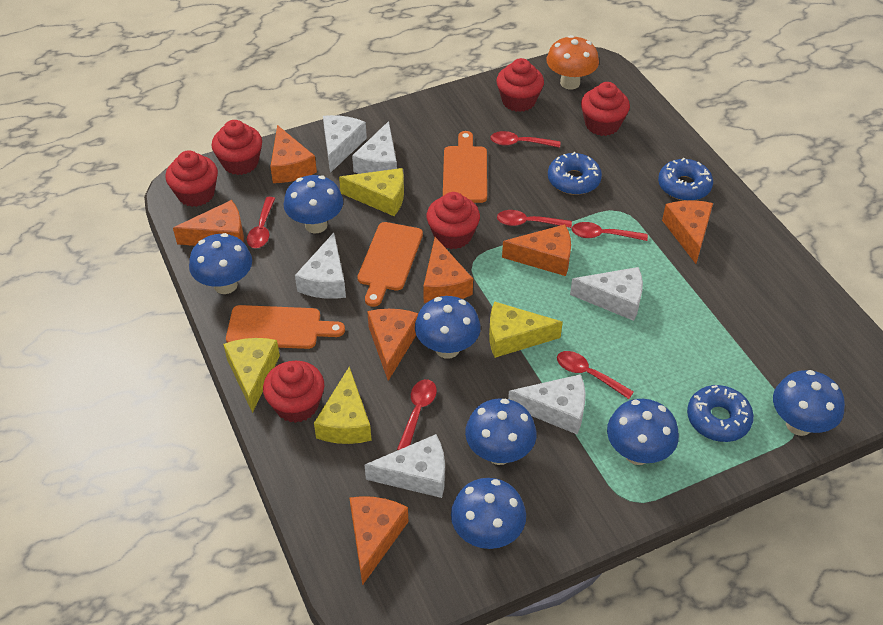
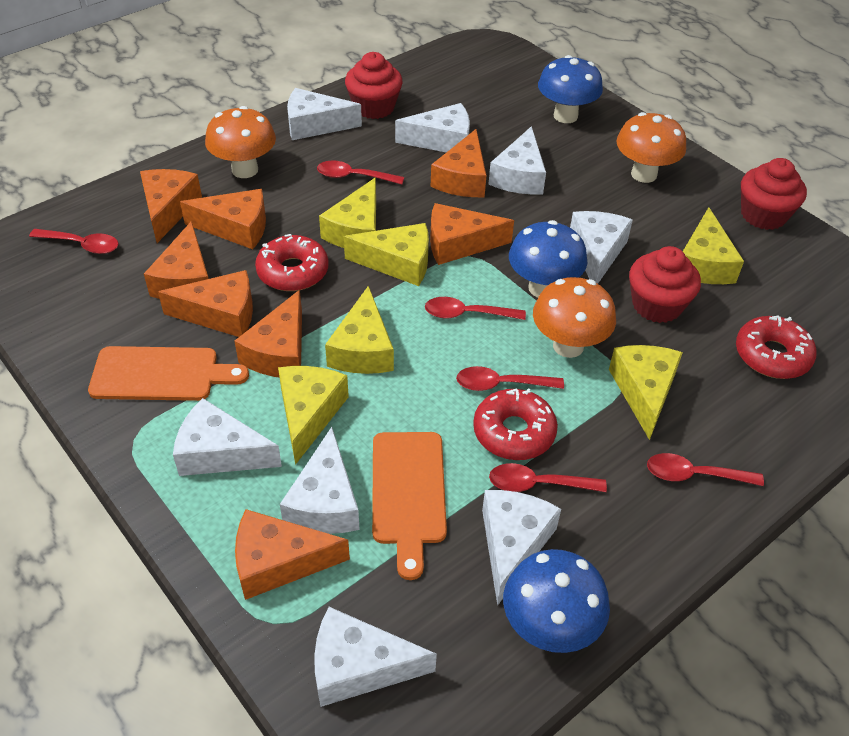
blue donut: [548,152,602,195] [658,158,713,201] [687,385,754,442] = 3 -> none = 0
blue mushroom: [189,233,252,294] [284,175,343,233] [415,296,481,359] [451,478,526,549] [465,398,536,465] [607,399,679,465] [773,370,845,436] = 7 -> [503,549,610,653] [509,220,587,297] [538,55,603,123] = 3
orange cheese: [173,200,244,246] [270,125,317,183] [350,496,409,586] [367,309,419,381] [423,237,473,303] [502,224,571,276] [662,200,713,264] = 7 -> [140,169,202,243] [144,221,209,299] [158,270,253,337] [180,189,266,249] [234,290,302,377] [235,509,350,600] [430,203,514,265] [431,129,487,197] = 8
orange cutting board: [226,305,345,349] [357,222,423,307] [443,131,487,203] = 3 -> [88,346,249,401] [372,432,447,580] = 2
orange mushroom: [546,35,599,90] = 1 -> [205,106,276,178] [533,277,616,358] [616,112,686,183] = 3
red cupcake: [165,150,218,207] [211,120,262,175] [263,361,324,423] [427,192,480,249] [496,58,544,112] [581,82,630,136] = 6 -> [345,52,403,119] [629,246,701,323] [741,158,807,230] = 3
red donut: none = 0 -> [255,234,329,291] [473,388,558,460] [736,315,817,379] = 3
white cheese: [295,232,346,299] [323,115,367,173] [352,121,397,174] [364,434,445,498] [508,374,585,434] [570,267,643,321] = 6 -> [173,398,282,476] [280,427,360,534] [287,88,362,140] [314,607,437,707] [395,103,470,152] [482,490,561,606] [488,126,546,194] [570,211,633,284] = 8
yellow cheese: [223,338,280,413] [314,367,372,444] [339,168,404,216] [489,301,563,358] = 4 -> [278,366,349,465] [319,178,376,248] [325,286,394,374] [344,223,429,286] [609,345,683,440] [683,207,744,284] = 6

